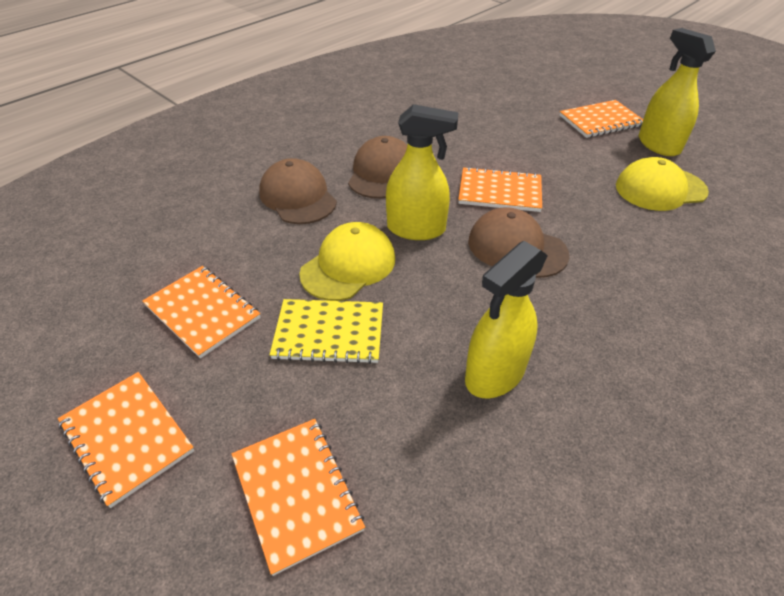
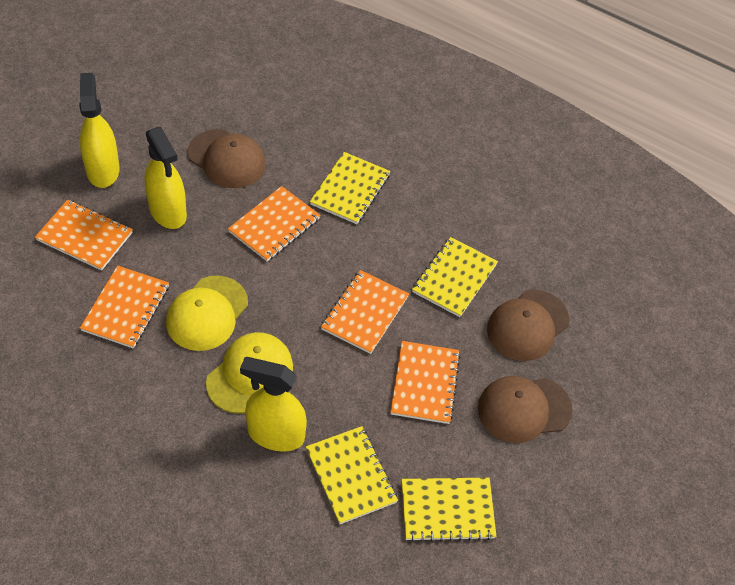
yellow notebook: [270,299,383,364] = 1 -> [306,426,398,524] [310,152,390,224] [402,477,496,542] [412,237,498,317] = 4

